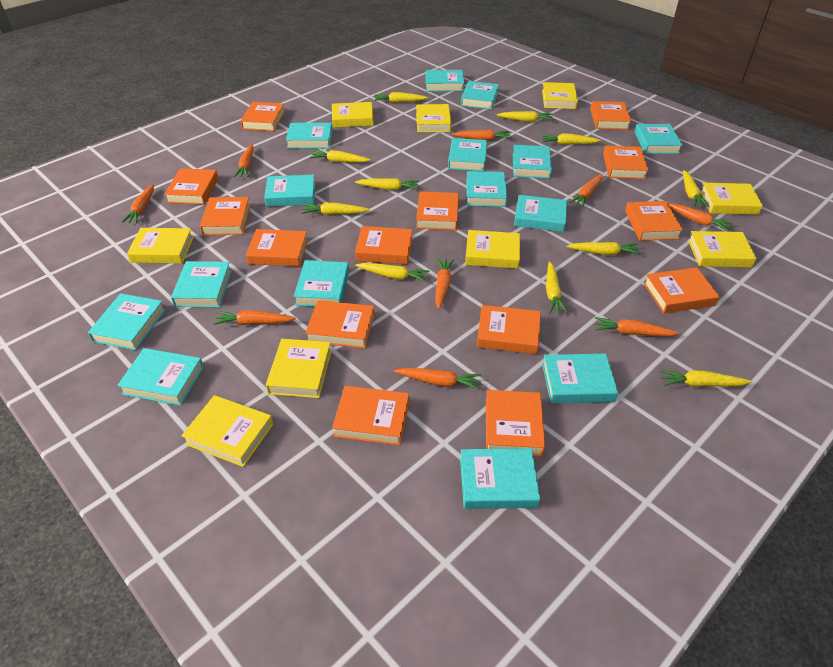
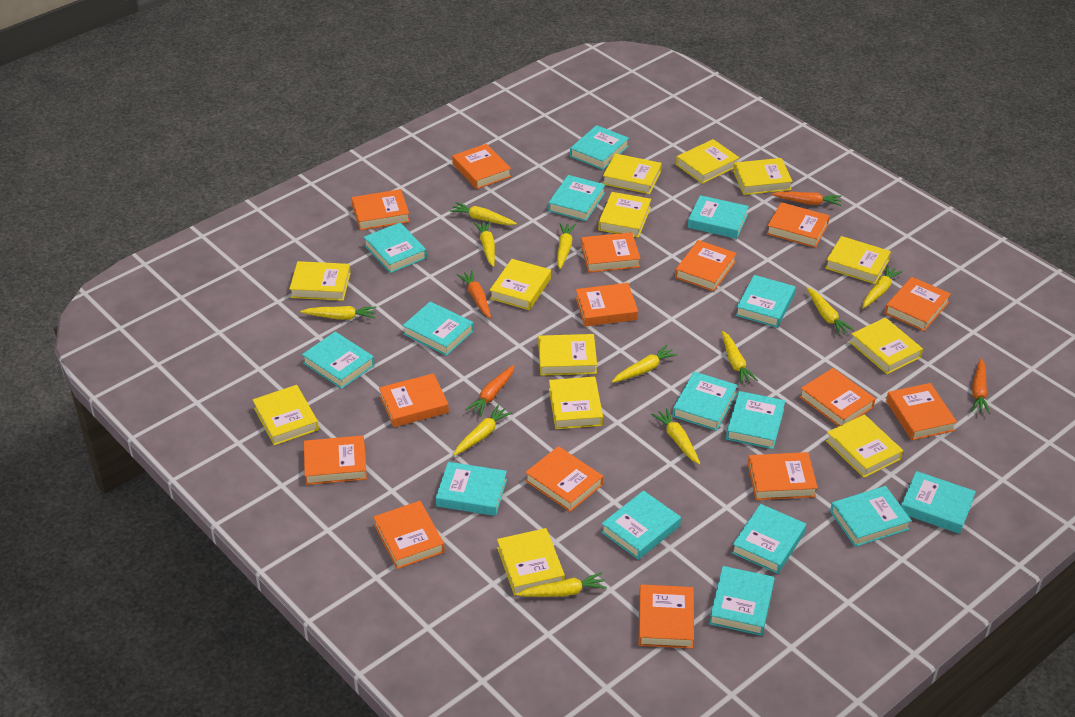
orange book: [164,168,218,205] [200,197,251,235] [241,102,285,131] [246,229,308,267] [305,300,375,349] [332,386,409,446] [355,226,412,264] [416,191,459,230] [477,305,540,354] [486,390,545,456] [590,101,631,130] [603,146,649,179] [625,201,683,241] [643,267,720,313] = 14 -> [304,435,367,485] [352,189,410,230] [373,501,445,569] [379,373,449,427] [452,144,511,189] [525,446,603,512] [576,283,638,326] [581,232,640,273] [638,584,694,649] [675,240,737,291] [748,452,818,500] [767,202,830,248] [799,368,875,426] [885,277,951,331] [886,383,957,440] = 15
orange carrot: [122,184,154,223] [213,310,296,325] [234,144,254,177] [393,368,482,390] [436,258,454,309] [452,130,511,141] [569,174,602,207] [595,317,679,336] [668,203,733,232] = 9 -> [457,270,491,318] [465,365,515,417] [771,192,841,206] [971,358,990,414] = 4
yellow book: [127,228,194,263] [181,395,273,467] [266,339,332,398] [332,102,374,128] [416,104,452,132] [465,230,520,269] [542,82,578,109] [688,231,757,267] [701,183,763,215] = 9 -> [253,385,319,445] [289,261,351,301] [490,259,551,310] [497,528,565,596] [538,334,597,376] [549,377,603,429] [598,192,651,238] [603,153,662,194] [676,139,740,184] [733,158,793,195] [825,236,891,284] [826,414,903,478] [850,318,923,374] = 13

